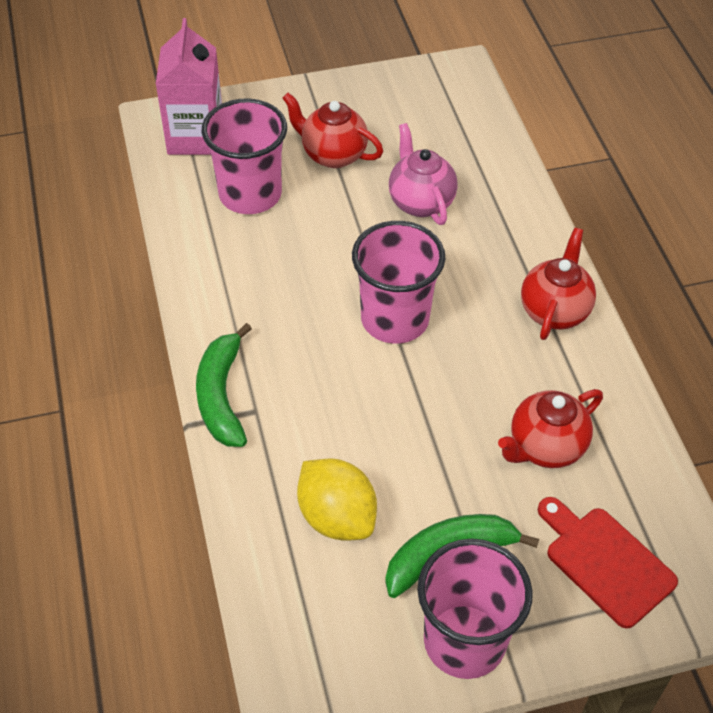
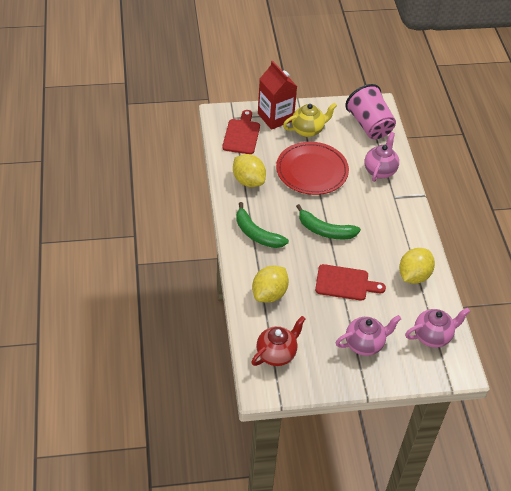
pink carton: [156,18,222,155] = 1 -> none = 0
pink cup: [202,98,287,214] [352,221,445,344] [417,539,533,679] = 3 -> [345,84,396,139] = 1
pink teapot: [389,123,458,225] = 1 -> [336,315,401,356] [365,132,399,182] [405,308,470,348] = 3
red carton: none = 0 -> [258,61,297,130] = 1
red cutting board: [538,497,678,629] = 1 -> [222,110,260,154] [315,264,386,301] = 2
red plate: none = 0 -> [276,142,349,195] = 1
red teapot: [283,92,383,168] [498,389,603,468] [521,228,596,340] = 3 -> [252,316,305,366] = 1
yellow lemon: [297,458,377,540] = 1 -> [233,154,266,187] [252,266,289,303] [399,248,435,284] = 3
yellow teapot: none = 0 -> [283,103,337,137] = 1

